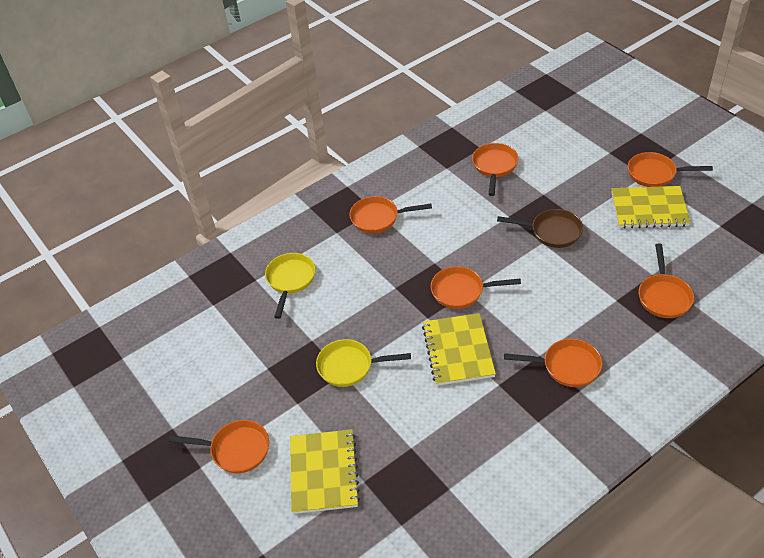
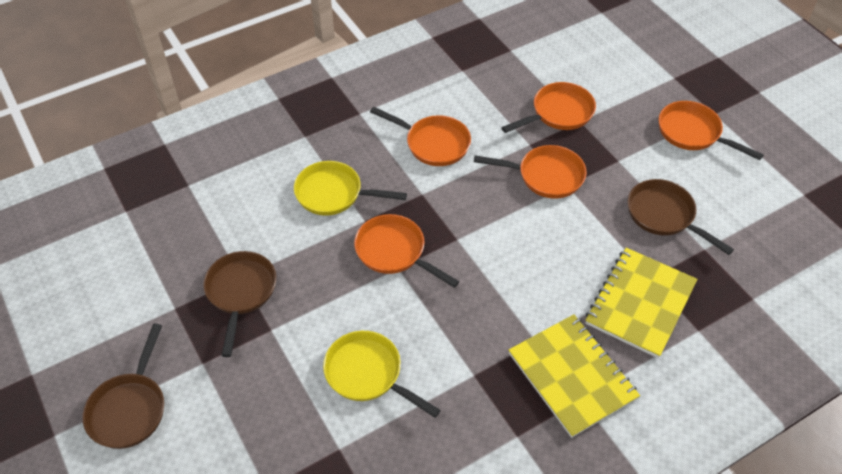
brown pan: [497,209,583,248] = 1 -> [83,324,164,449] [203,251,276,357] [627,179,734,255] = 3
orange pan: [169,420,269,473] [350,196,432,233] [431,266,521,309] [472,143,518,196] [504,339,602,387] [628,152,713,187] [639,244,694,318] = 7 -> [354,214,459,288] [370,106,471,166] [474,145,587,199] [501,82,596,133] [658,101,764,160] = 5
yellow notebook: [290,429,360,514] [422,313,496,386] [611,186,691,229] = 3 -> [509,314,640,438] [585,248,697,358] = 2

